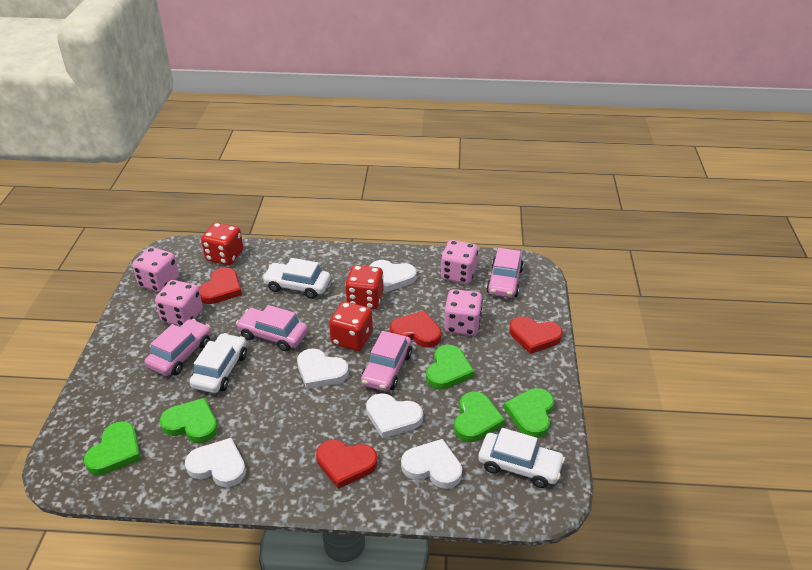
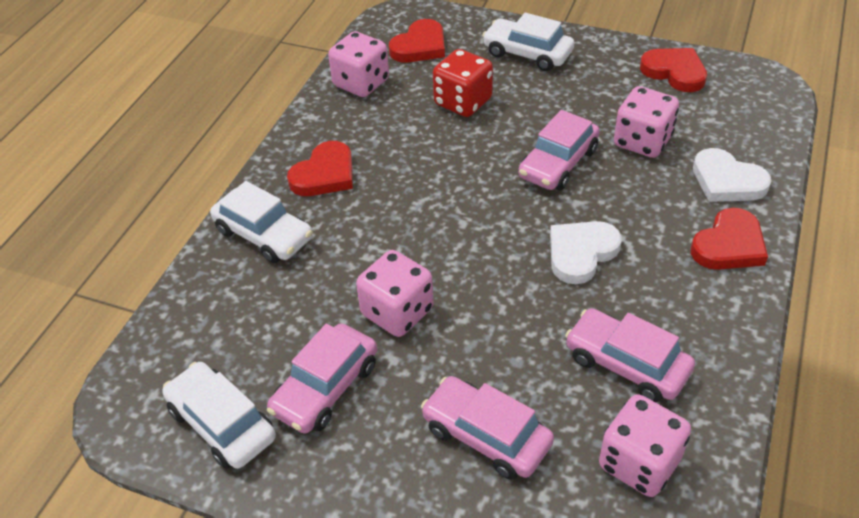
green heart: [84,421,141,475] [160,398,218,443] [426,345,474,390] [454,392,505,442] [504,388,554,438] = 5 -> none = 0
red dice: [201,222,243,265] [329,302,373,351] [345,265,384,309] = 3 -> [433,49,493,117] = 1
white heart: [185,438,246,487] [297,348,349,389] [366,393,423,439] [370,260,417,292] [401,439,462,489] = 5 -> [550,221,622,284] [693,148,771,202] = 2

